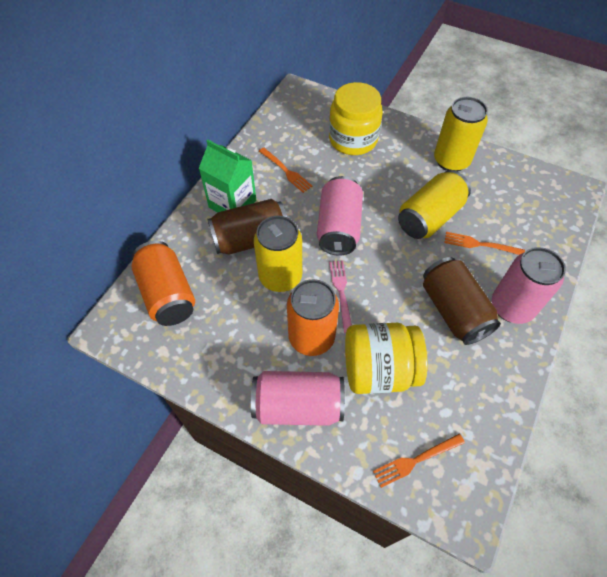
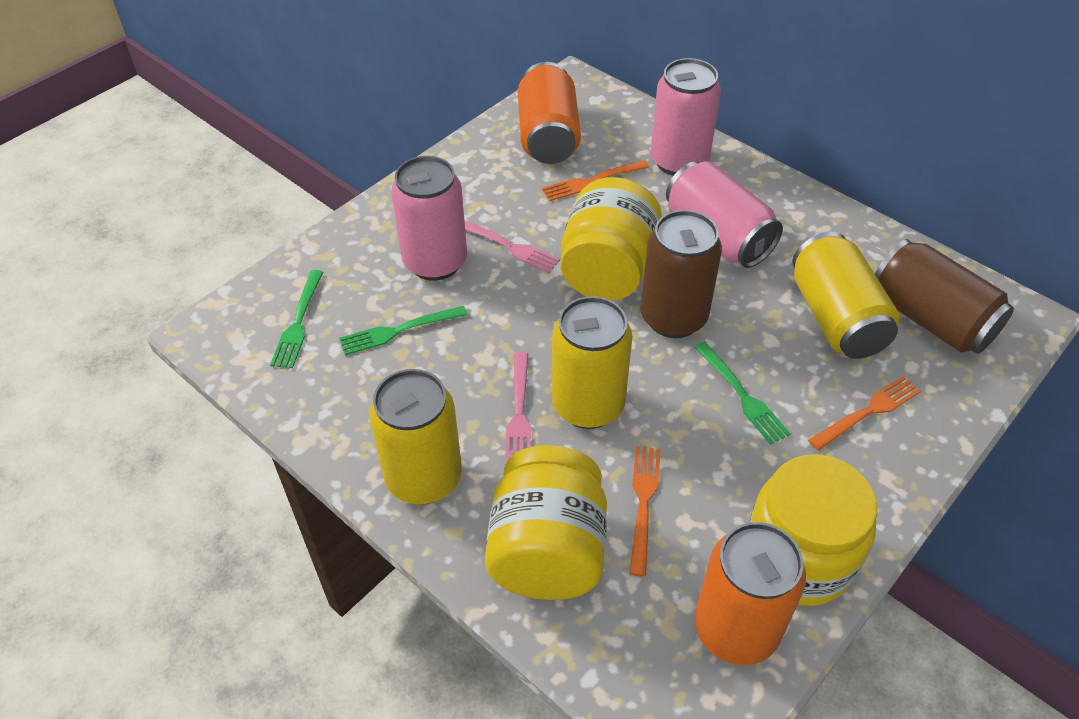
green carton: [199,140,256,212] = 1 -> none = 0
green fork: none = 0 -> [270,270,323,368] [339,306,467,355] [694,342,791,445] = 3
pink fork: [329,261,352,333] = 1 -> [464,220,560,273] [505,352,531,465] = 2
yellow jar: [329,82,383,155] [345,323,428,394] = 2 -> [485,445,607,600] [560,177,662,301] [748,454,877,606] = 3

